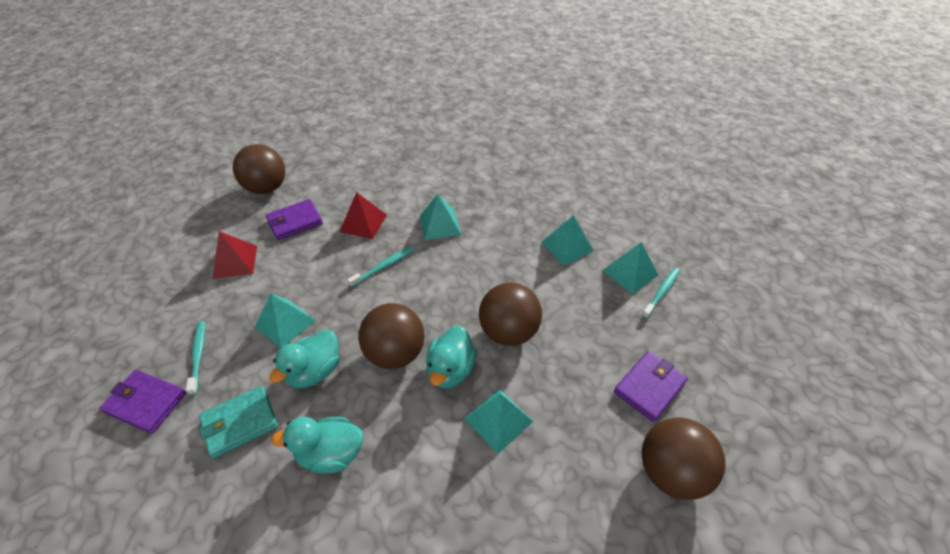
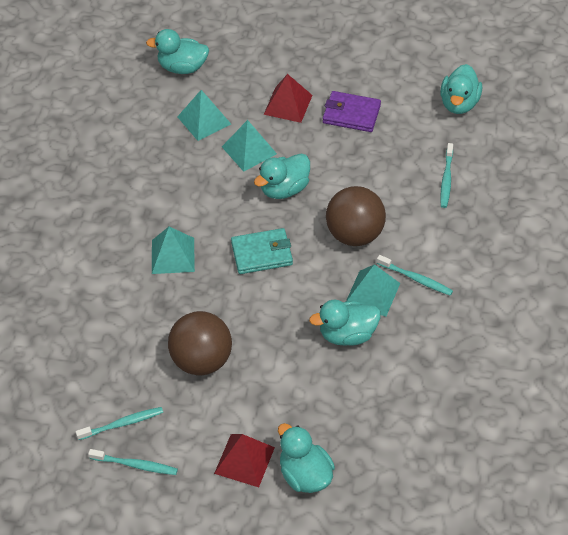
brown ball: [233,144,285,194] [358,303,424,369] [479,282,542,346] [642,417,725,500] = 4 -> [168,311,232,375] [326,186,386,246] = 2
purple wallet: [99,370,186,434] [266,199,323,240] [614,351,688,422] = 3 -> [323,91,381,132] = 1
turquoise duck: [269,330,339,388] [271,417,364,474] [426,326,477,389] = 3 -> [146,29,209,74] [254,154,310,199] [278,423,335,493] [309,300,381,346] [440,64,482,114] = 5
turquoise pyramid: [254,294,316,348] [420,194,461,240] [464,389,533,454] [541,215,594,265] [602,242,658,294] = 5 -> [152,226,195,274] [177,90,231,141] [222,120,277,172] [346,264,400,317] = 4
turquoise toothbrush: [186,321,205,395] [347,247,413,287] [642,267,680,319] = 3 -> [76,407,163,440] [88,449,178,475] [377,255,453,296] [440,143,453,208] = 4

